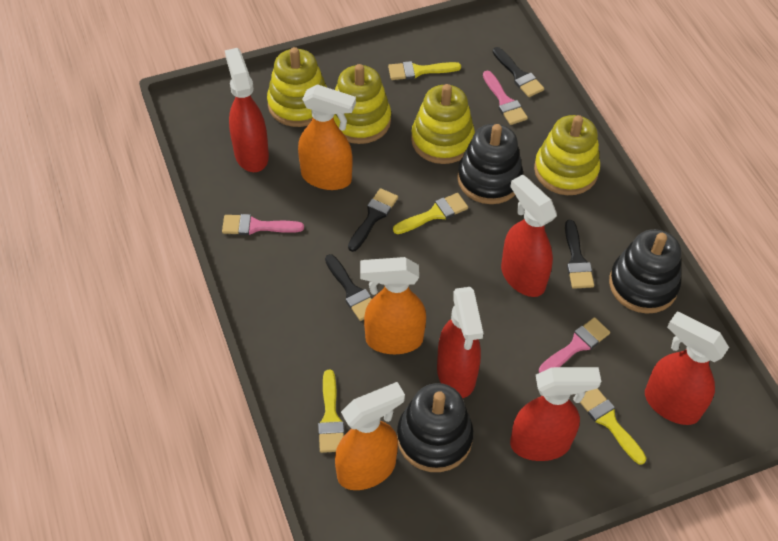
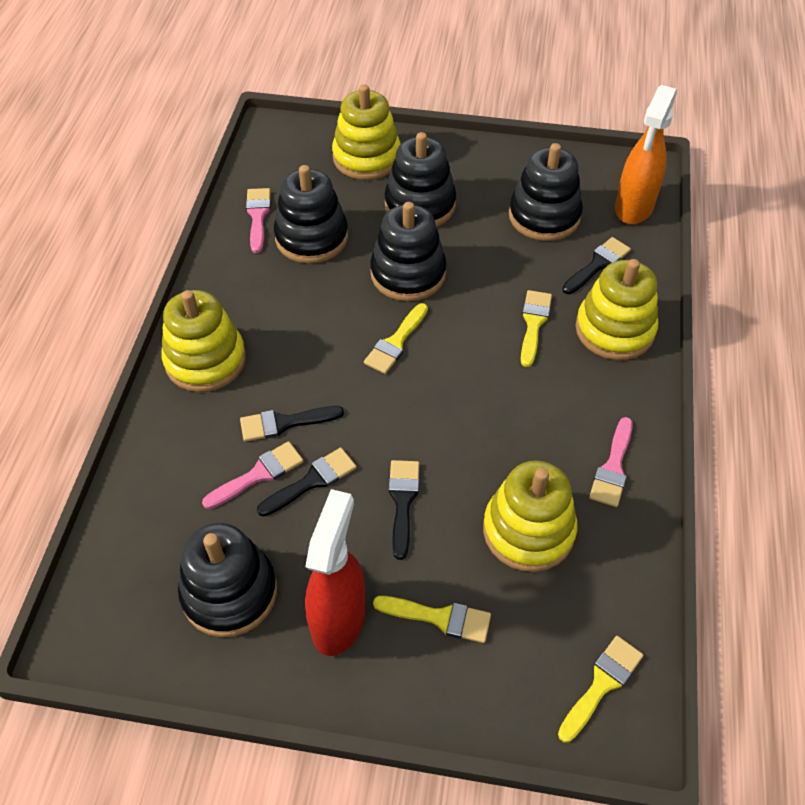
black stacking toy: [397,383,474,472] [457,124,523,204] [609,229,681,314] = 3 -> [178,523,277,637] [274,165,348,264] [370,202,447,301] [384,132,456,227] [509,143,583,241] = 5
orange spray bottle: [298,84,356,190] [335,382,405,490] [360,257,426,354] = 3 -> [615,85,677,224] = 1
red spray bottle: [225,48,269,172] [437,287,483,398] [501,174,557,297] [510,367,601,461] [645,311,729,425] = 5 -> [305,489,366,656] = 1

